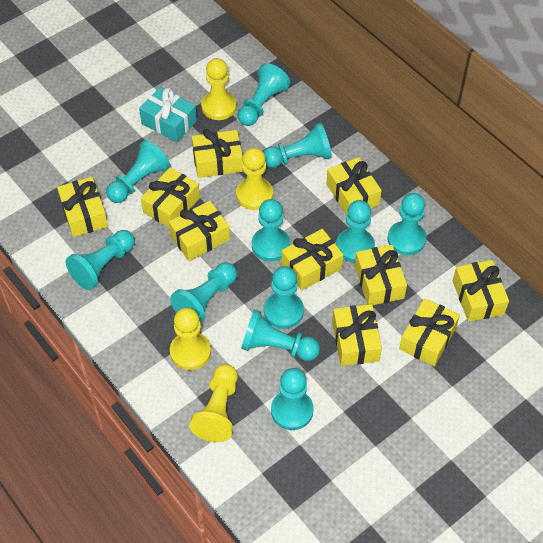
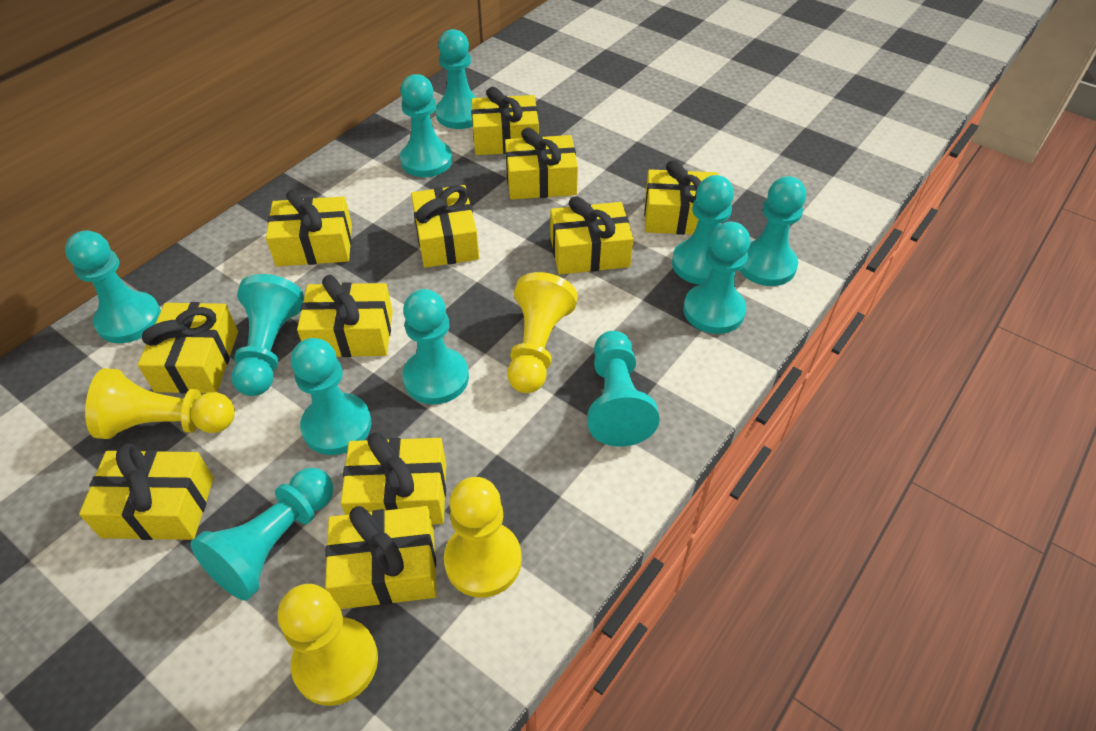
turquoise gift: [139,87,197,142] = 1 -> none = 0
yellow gift: [57,177,108,237] [141,168,200,228] [169,201,230,261] [192,129,243,178] [281,229,343,290] [326,157,382,215] [332,304,382,366] [354,245,407,305] [399,298,460,366] [453,260,509,322] = 10 -> [79,443,214,540] [138,302,238,394] [266,190,352,266] [297,275,393,357] [325,506,437,609] [341,432,446,524] [411,185,479,268] [471,87,539,155] [505,128,578,200] [550,196,633,275] [644,161,718,235] = 11

